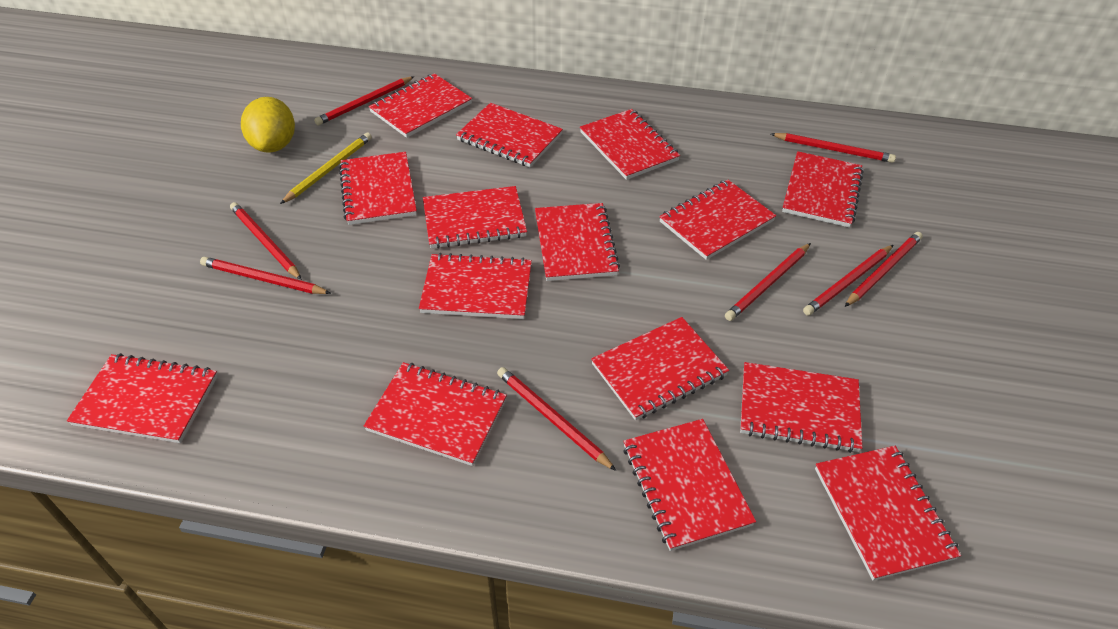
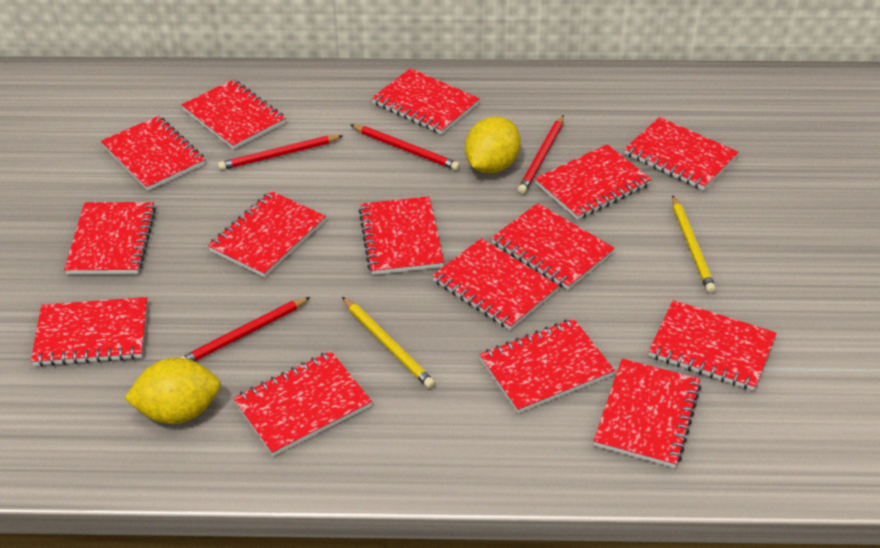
red pencil: [200,257,331,294] [230,202,302,280] [314,76,415,125] [497,367,616,471] [725,243,811,321] [771,133,896,163] [803,245,893,316] [845,232,923,307] = 8 -> [180,297,310,361] [218,135,343,170] [351,125,460,170] [518,115,564,194] = 4
yellow lemon: [241,97,295,153] = 1 -> [124,358,221,424] [465,116,521,173] = 2
yellow pencil: [280,132,372,204] = 1 -> [342,297,435,388] [672,195,716,293] = 2

